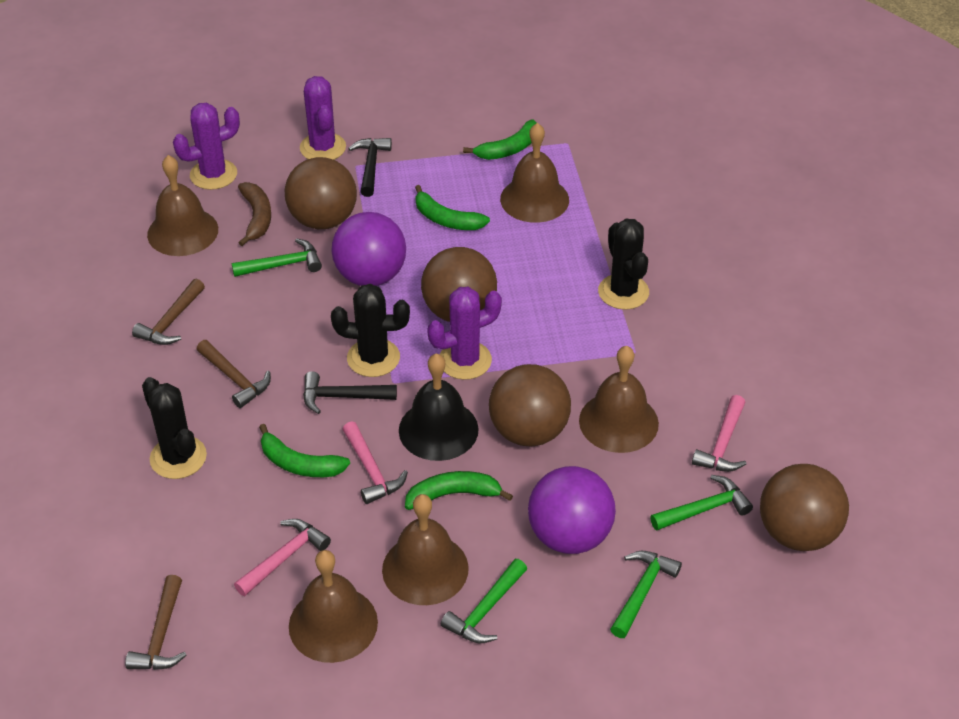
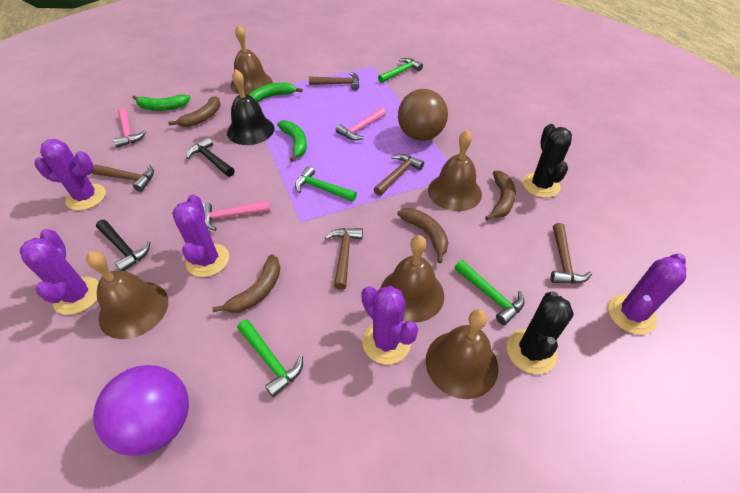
black cactus: [142,377,207,479] [331,284,410,377] [598,219,649,310] = 3 -> [507,291,574,374] [523,124,572,198] = 2
brown ball: [285,157,357,229] [421,247,497,322] [489,364,571,446] [760,464,849,551] = 4 -> [398,89,448,141] = 1
brown banana: [238,182,271,246] = 1 -> [168,96,221,127] [212,254,280,313] [397,208,449,263] [485,171,516,220] = 4
brown hammer: [125,575,187,670] [132,279,205,345] [197,340,271,408] = 3 -> [92,164,154,192] [309,72,359,90] [325,228,363,290] [373,154,424,196] [551,223,592,284] = 5
green banana: [259,424,350,477] [405,471,513,510] [415,185,490,230] [463,119,537,160] = 4 -> [133,94,191,111] [249,82,303,103] [277,121,307,162] = 3
purple ball: [332,212,406,286] [528,466,616,554] = 2 -> [93,365,189,456] = 1
purple cactus: [173,103,240,190] [300,76,346,160] [427,287,502,380] = 3 -> [20,229,99,315] [35,139,106,211] [172,194,229,277] [361,286,418,364] [608,253,686,335] = 5

